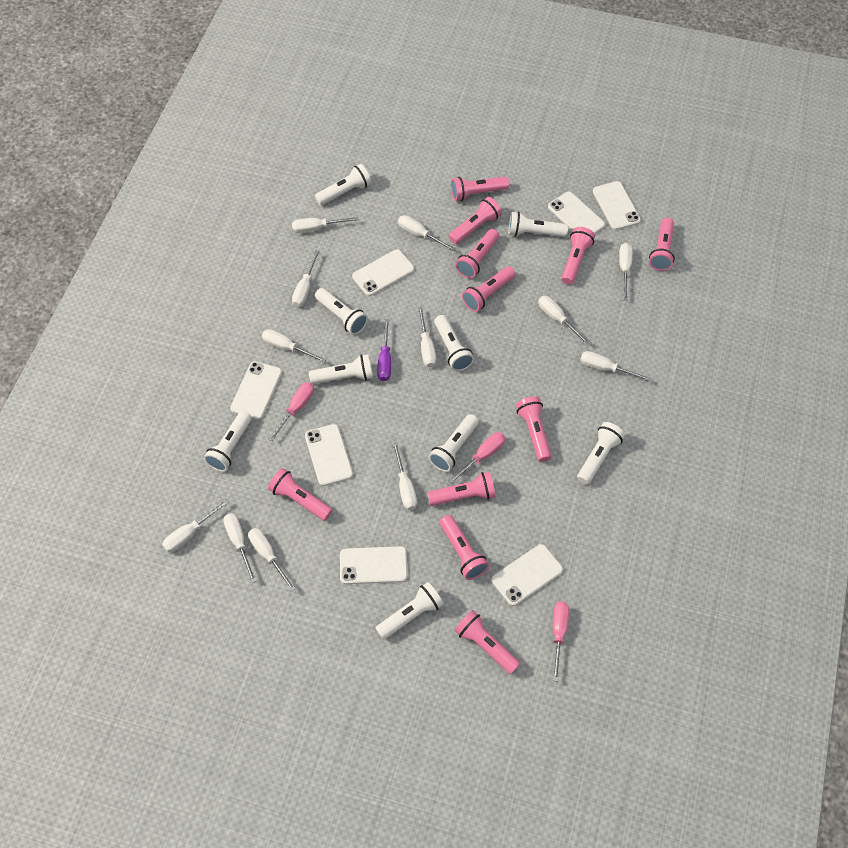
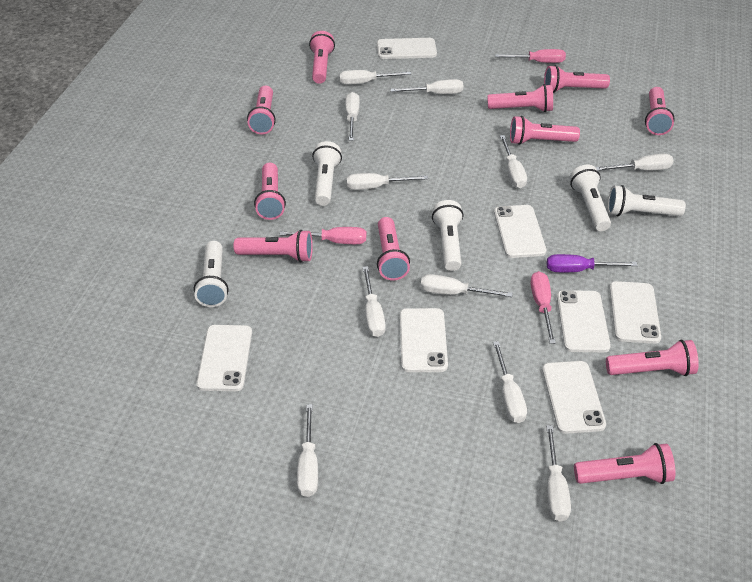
white flashlight: [204,411,252,472] [309,354,373,384] [315,164,372,205] [315,288,368,335] [375,582,444,639] [429,414,479,472] [434,315,474,371] [508,212,568,237] [577,422,625,485] = 9 -> [194,241,228,307] [312,141,342,206] [432,200,464,271] [570,165,611,231] [608,185,686,216] = 5
white screwdriver: [162,500,229,552] [223,513,256,583] [248,528,296,592] [262,329,326,363] [292,217,359,233] [292,250,320,307] [392,442,417,510] [398,215,456,251] [418,307,436,367] [538,296,590,345] [580,351,651,381] [619,243,633,301] = 12 -> [297,404,318,497] [339,70,411,85] [345,92,360,141] [346,173,428,190] [363,266,386,337] [390,79,464,94] [421,274,513,297] [493,341,527,423] [500,135,527,188] [546,425,571,522] [596,154,674,171] = 11

